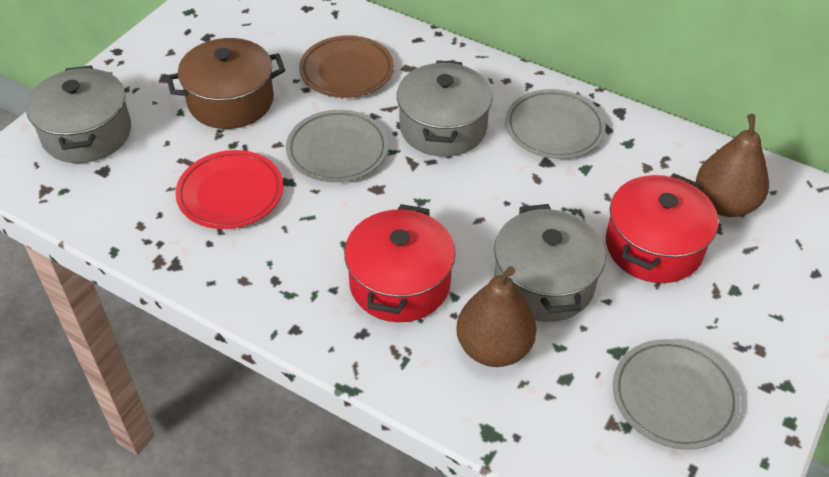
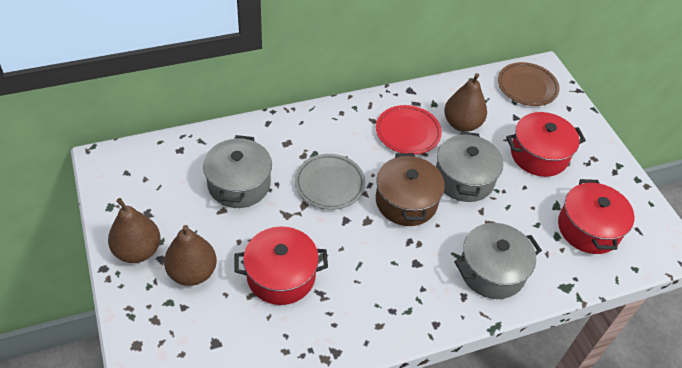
brown pear: [456,266,537,367] [696,114,769,217] = 2 -> [108,198,161,263] [164,225,217,286] [444,73,487,132] = 3
grey plate: [286,110,388,182] [506,89,606,159] [613,339,741,450] = 3 -> [295,154,365,210] = 1
red pot: [344,204,456,322] [606,173,718,283] = 2 -> [234,226,328,305] [506,112,586,177] [558,179,635,254] = 3

